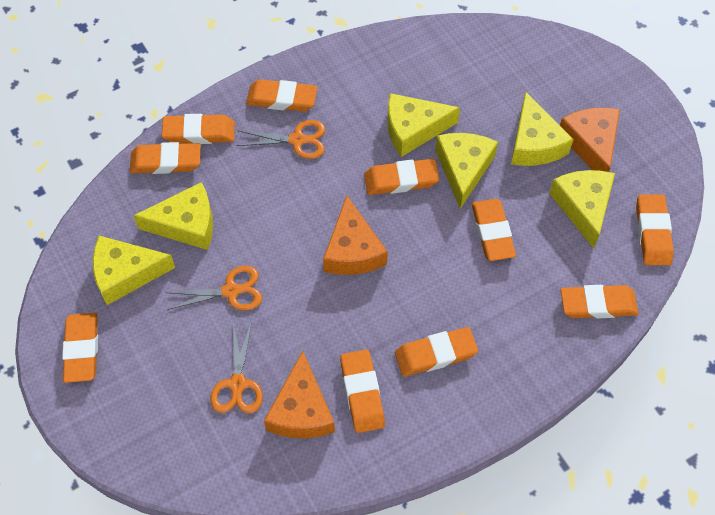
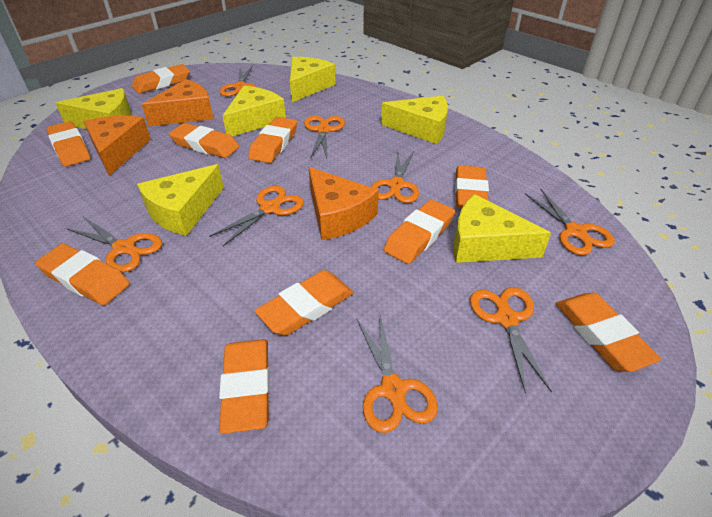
orange scissors: [164,266,262,311] [210,321,263,413] [236,120,325,159] = 3 -> [67,217,162,272] [209,186,304,246] [220,65,256,97] [304,116,345,159] [356,315,438,433] [371,151,419,203] [470,287,552,394] [525,188,615,255] = 8

